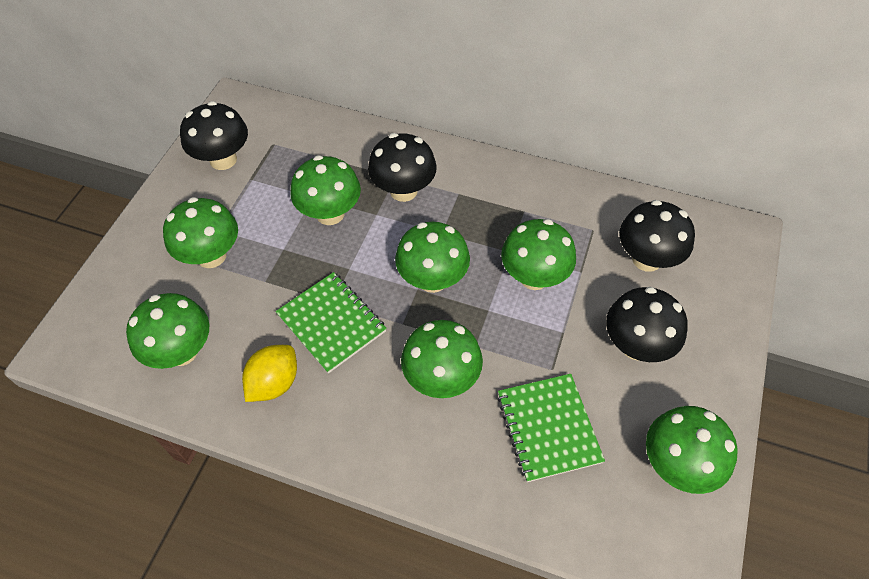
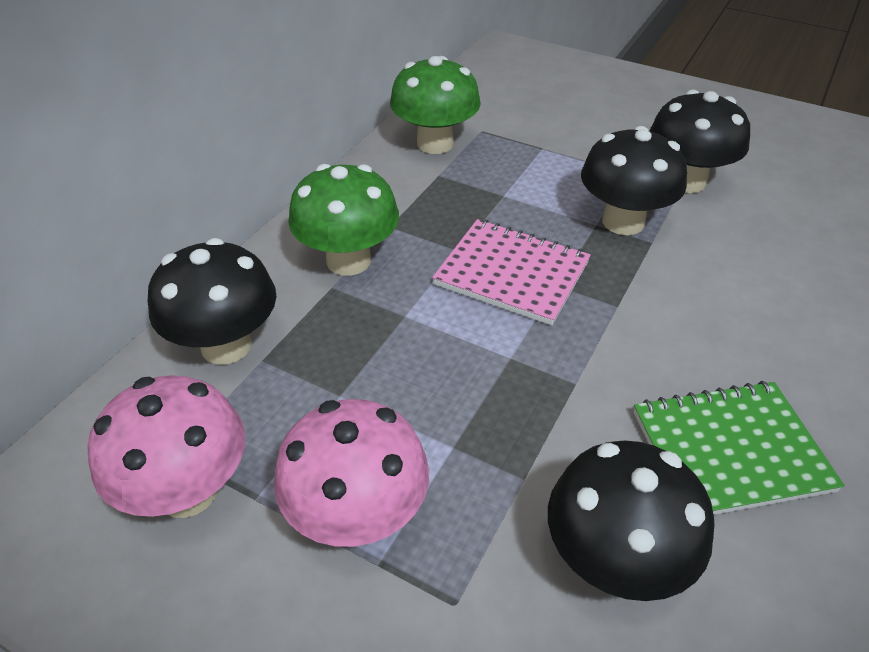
green mushroom: [126,293,209,369] [163,197,238,268] [290,155,361,225] [395,222,470,293] [401,320,483,398] [501,219,576,290] [646,406,738,494] = 7 -> [288,164,399,276] [390,56,481,154] = 2
green notebook: [275,272,387,374] [497,374,605,482] = 2 -> [634,381,845,515] = 1
pink mushroom: none = 0 -> [88,375,245,518] [274,399,429,547] = 2
pink notebook: none = 0 -> [432,219,591,325] = 1
yellow lemon: [242,345,297,402] = 1 -> none = 0

